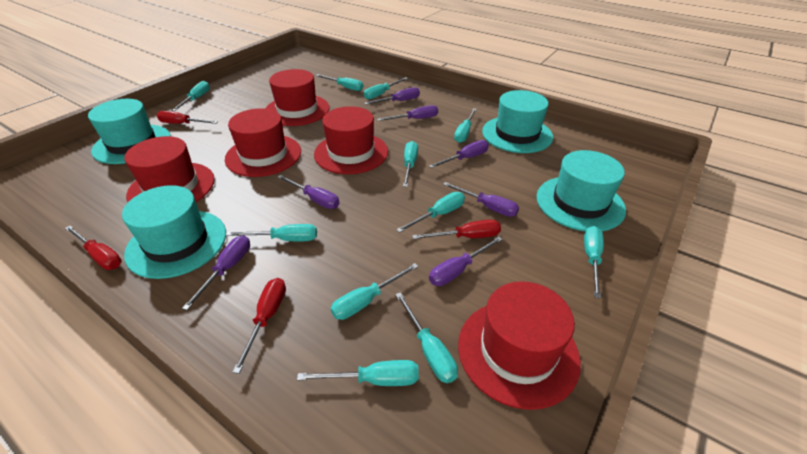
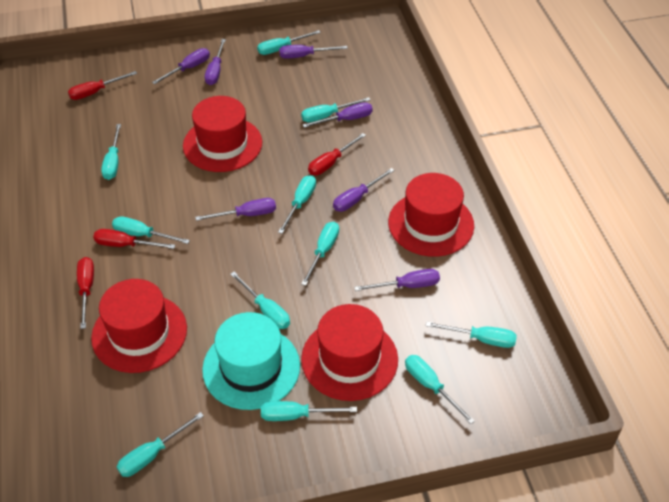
red hat: [124,136,215,202] [225,108,301,177] [266,69,330,126] [314,106,388,174] [458,281,581,410] = 5 -> [91,279,187,373] [183,96,262,172] [301,304,398,401] [388,173,474,257] = 4
turquoise hat: [88,99,171,164] [122,185,226,279] [482,90,553,153] [536,150,626,231] = 4 -> [202,312,300,410] = 1

